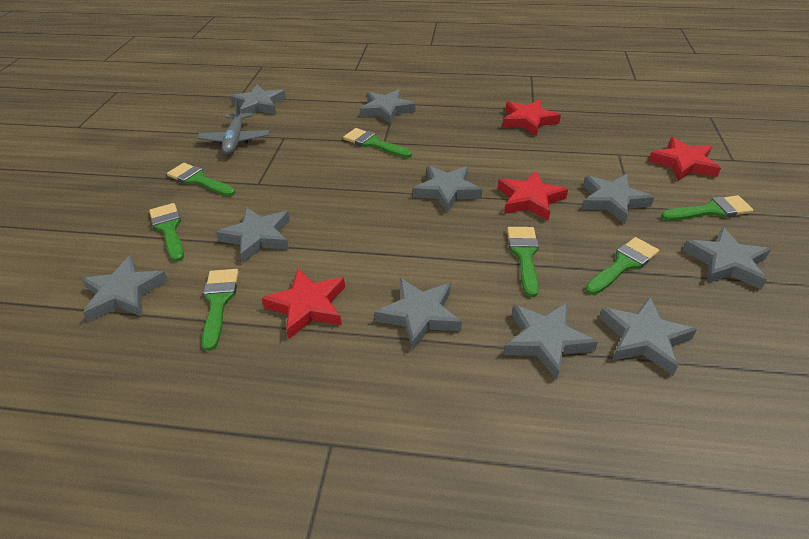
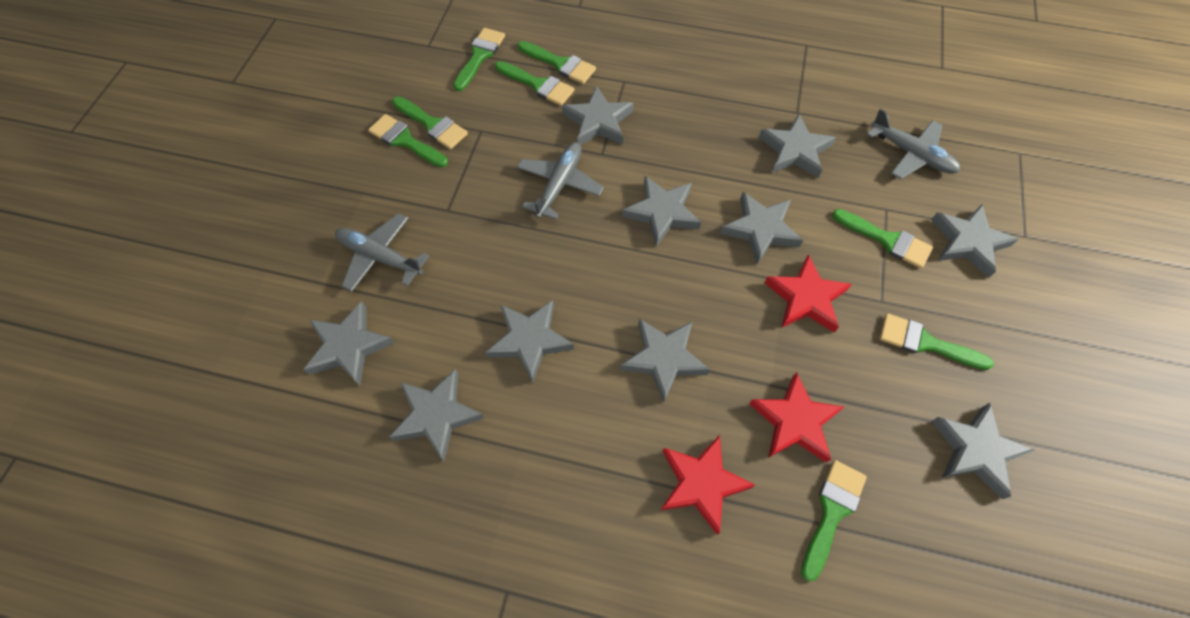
green brush: [149,203,184,262] [167,163,235,196] [202,269,239,351] [343,128,412,158] [507,227,539,297] [585,237,659,295] [661,195,754,221] = 7 -> [368,114,448,167] [392,97,468,149] [453,28,505,91] [495,61,574,106] [518,41,596,84] [801,460,867,582] [832,209,933,269] [880,313,994,370] = 8
grey plane: [197,100,269,155] = 1 -> [335,213,429,292] [517,142,604,220] [867,108,960,179] = 3
red star: [262,268,345,339] [498,171,568,221] [502,99,561,136] [648,137,721,181] = 4 -> [660,435,755,535] [749,372,844,463] [765,254,852,333] = 3

